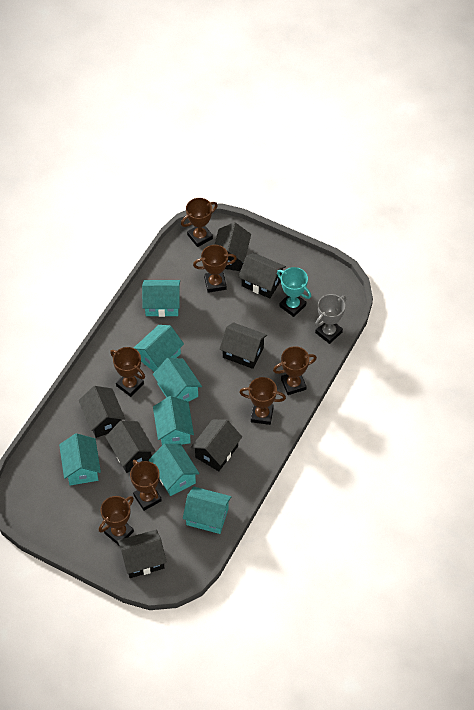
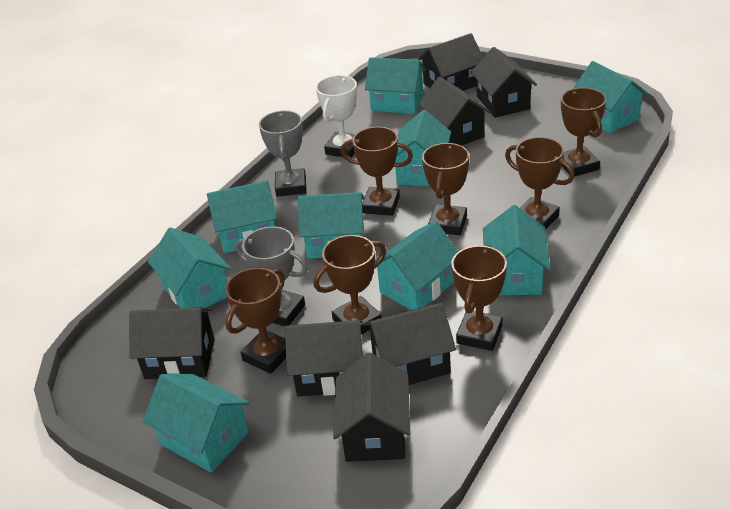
grey trophy: [315,294,346,344] = 1 -> [235,226,308,327] [259,110,306,197] = 2
turquoise house: [59,433,101,485] [134,325,184,372] [142,280,180,317] [149,444,200,496] [153,358,202,402] [153,396,194,445] [183,487,231,534] = 7 -> [143,374,250,473] [148,228,231,308] [207,180,277,253] [298,192,365,259] [365,57,426,114] [375,221,458,310] [395,110,451,186] [483,205,550,295] [573,61,648,133] = 9
turquoise trophy: [277,267,311,317] = 1 -> none = 0
white trophy: none = 0 -> [316,75,357,158] = 1

